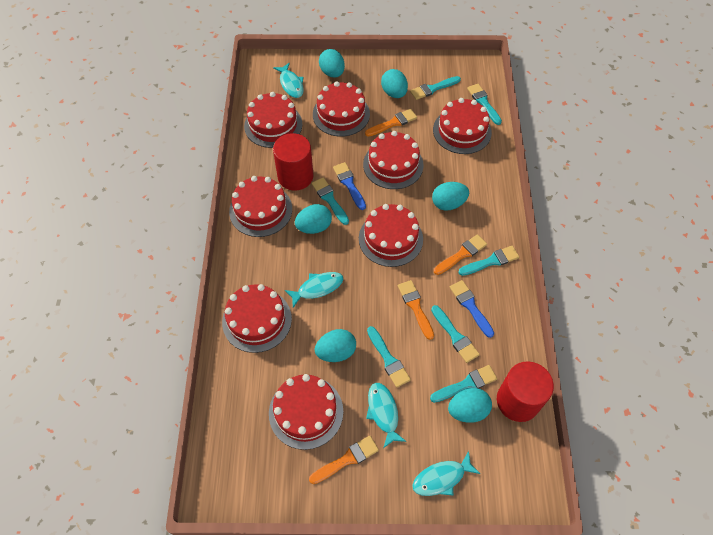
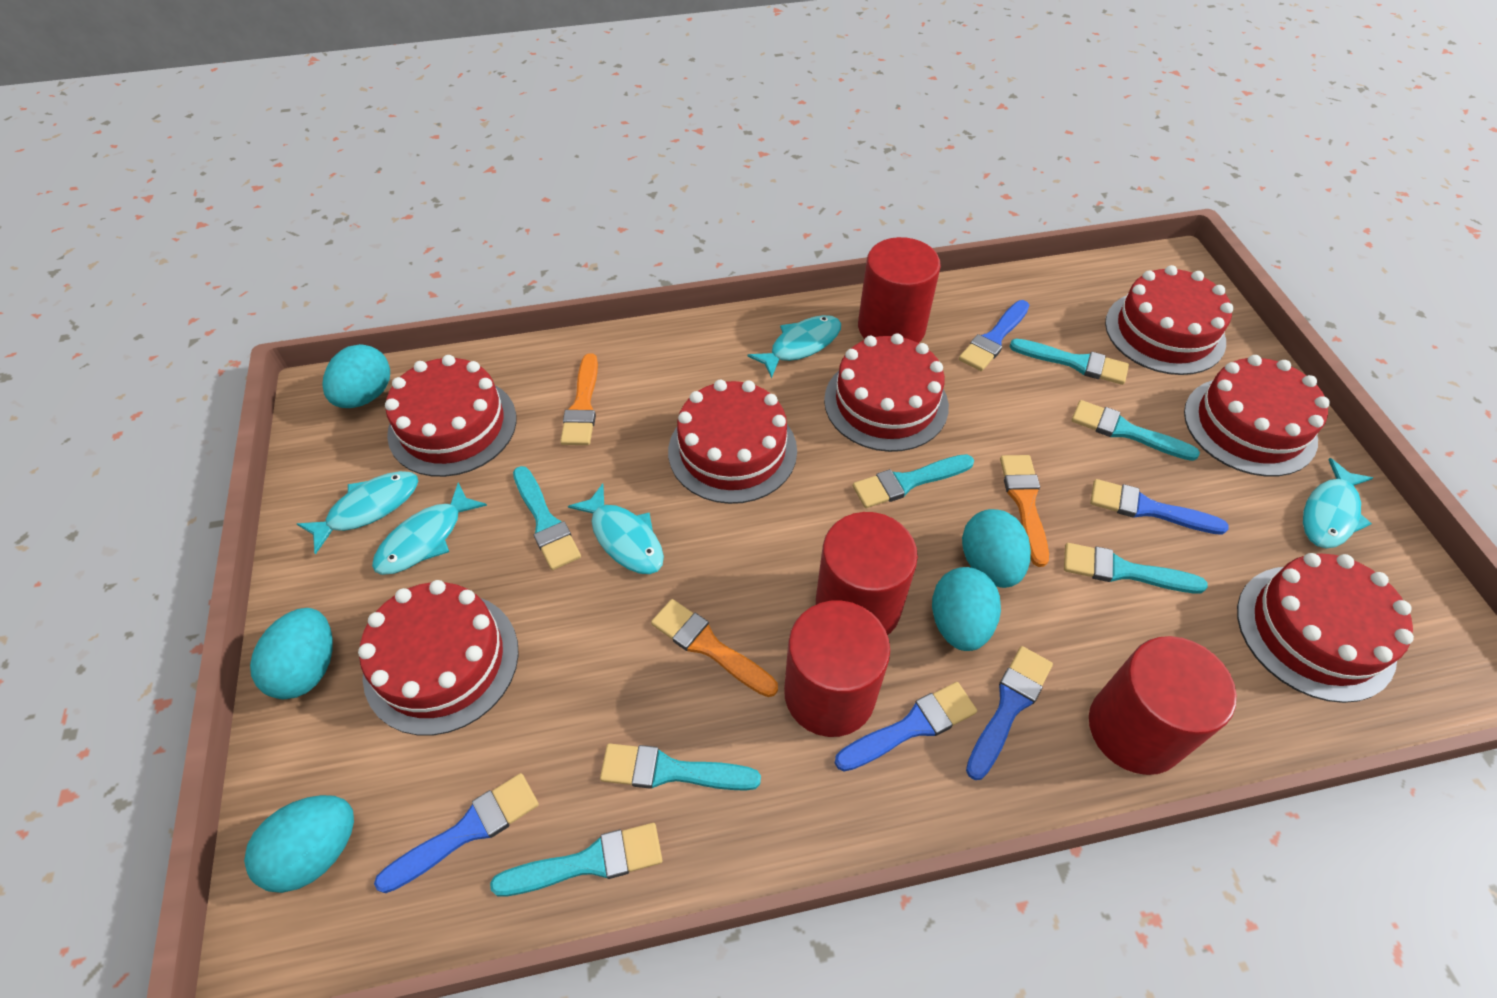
blue brush: [333,162,366,210] [450,280,494,338] = 2 -> [374,773,539,893] [835,682,977,772] [959,300,1029,371] [966,646,1053,780] [1090,479,1229,535] = 5
orange brush: [309,436,379,484] [365,109,417,137] [398,280,434,340] [434,234,487,275] = 4 -> [560,353,598,445] [651,599,778,697] [1000,455,1049,567] = 3
red cake: [222,284,292,353] [229,176,292,237] [244,92,302,148] [269,374,343,450] [313,81,370,137] [359,204,423,267] [363,131,424,189] [433,98,492,154] = 8 -> [358,580,519,736] [385,355,517,477] [668,380,797,504] [824,333,949,452] [1105,265,1234,375] [1184,355,1330,477] [1237,553,1414,703] = 7
red cylinder: [273,133,313,191] [497,361,554,422] = 2 -> [784,600,890,737] [816,512,918,635] [858,237,941,343] [1089,636,1237,775] = 4
turquoise egg: [295,204,332,234] [314,329,356,362] [319,49,345,78] [381,69,408,98] [432,182,469,210] [448,388,492,423] = 6 -> [244,795,354,893] [250,608,333,699] [322,344,390,408] [932,567,1001,651] [962,509,1031,588] = 5
turquoise fish: [273,63,304,98] [285,272,344,308] [366,383,407,448] [412,451,480,496] = 4 -> [297,471,418,554] [372,483,487,575] [568,484,664,574] [747,315,841,379] [1303,458,1373,548] = 5

